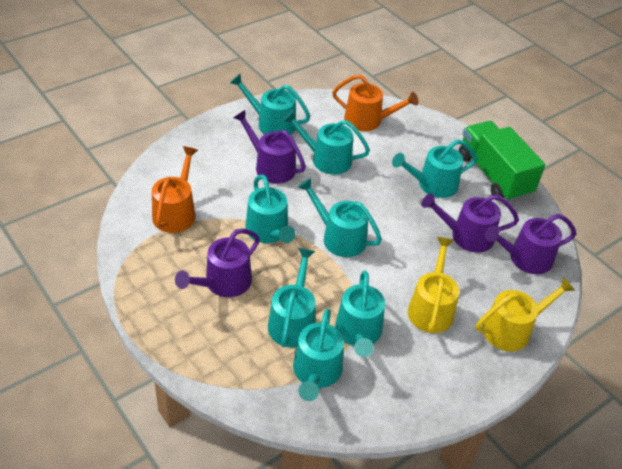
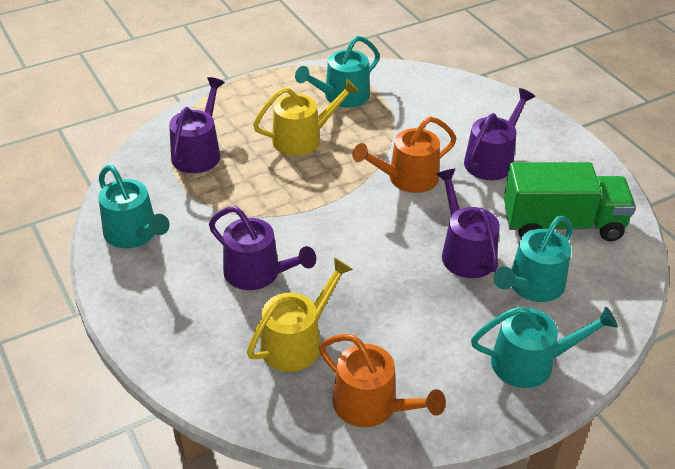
turquoise watering can: [230,74,310,135] [245,174,295,243] [268,248,315,347] [282,110,370,175] [293,309,344,401] [298,178,382,257] [335,270,385,357] [392,139,477,198] = 8 -> [98,165,170,248] [295,36,380,108] [471,307,618,388] [494,216,573,302] = 4

